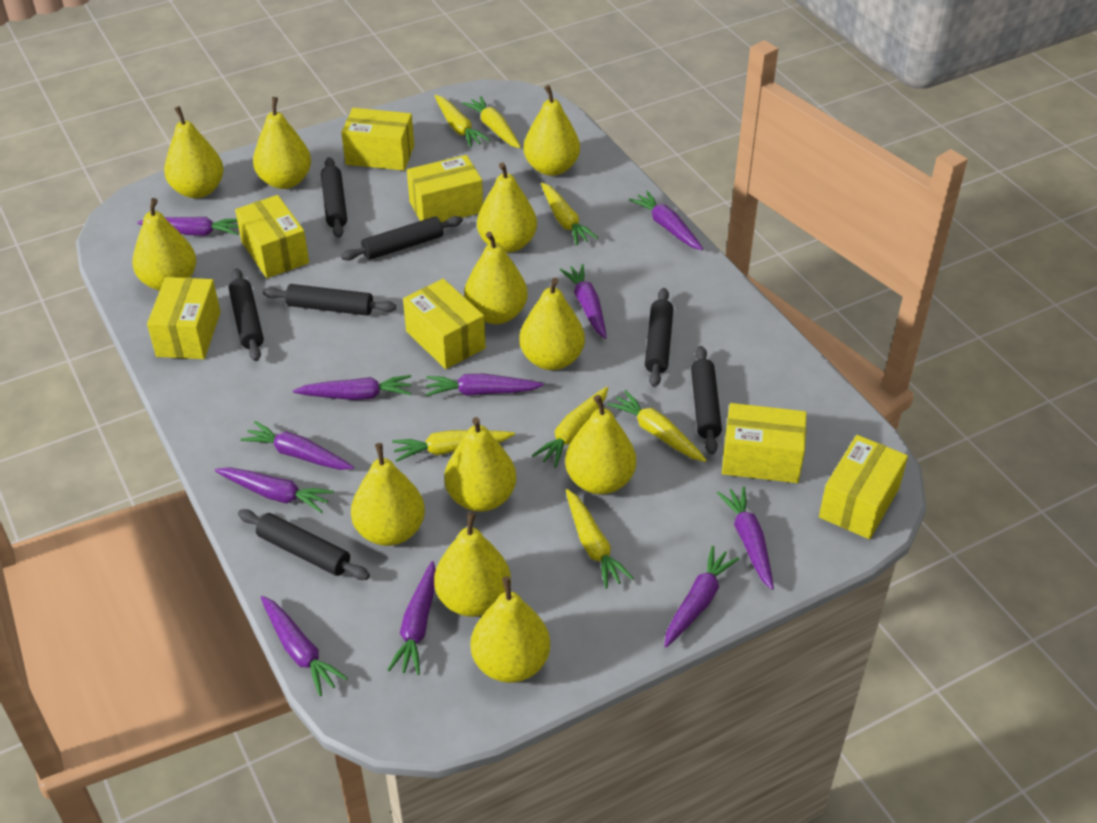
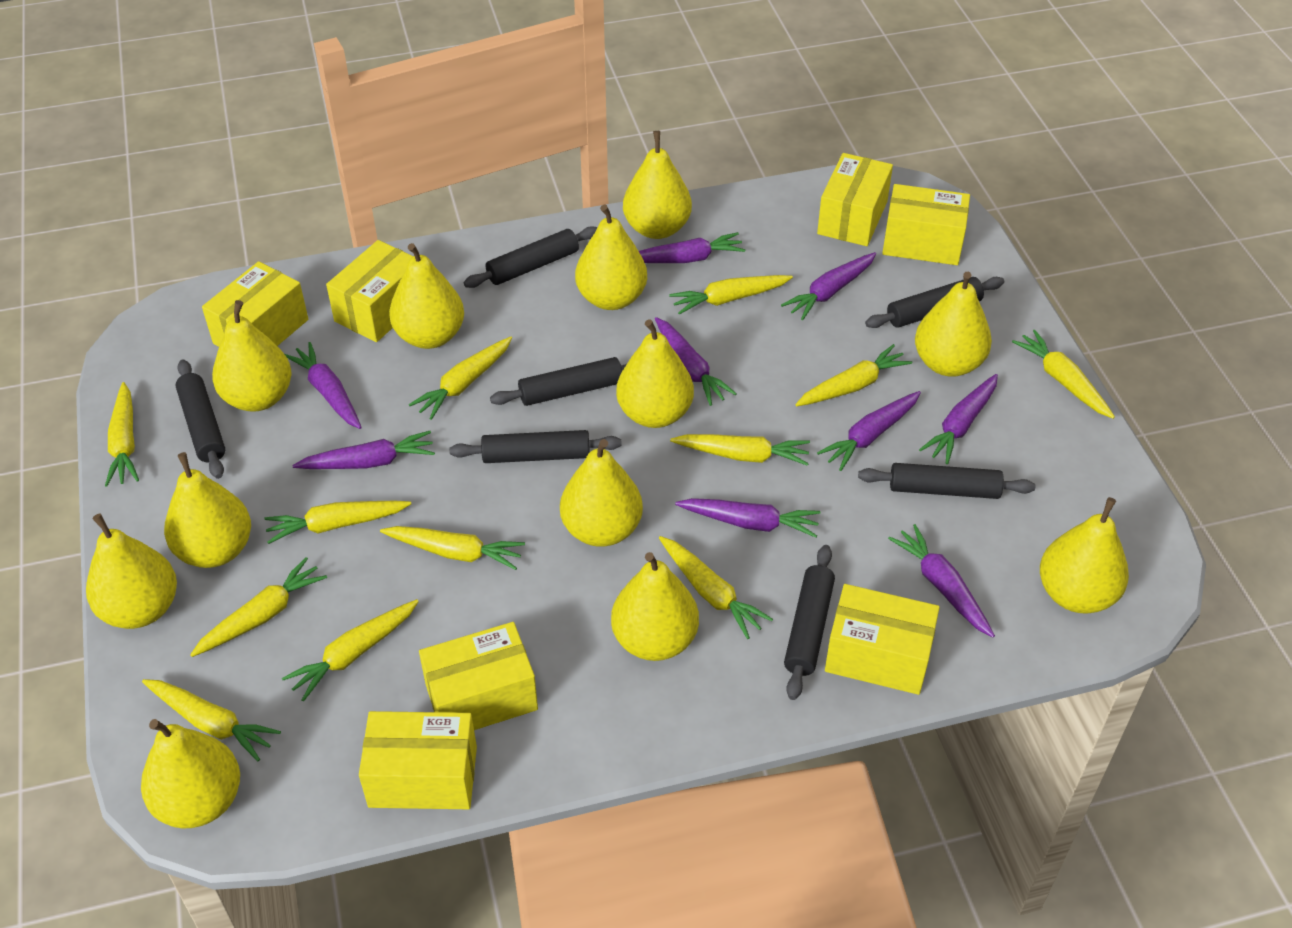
purple carrot: [137,217,239,236] [215,467,334,513] [240,421,354,470] [261,596,348,696] [293,375,412,400] [388,561,436,675] [425,374,544,396] [559,264,607,339] [629,191,703,250] [664,546,740,648] [717,487,774,590] = 11 -> [285,342,362,429] [292,431,435,469] [639,232,745,263] [655,317,737,406] [675,498,820,538] [781,252,876,320] [817,391,921,471] [888,524,995,637] [919,374,998,464] = 9
yellow carrot: [392,430,515,462] [435,95,490,148] [462,96,521,148] [532,387,608,468] [541,182,598,245] [566,489,633,589] [607,390,707,462] = 7 -> [105,382,139,487] [142,679,281,761] [190,557,327,657] [264,501,411,544] [282,599,419,702] [380,526,525,570] [409,336,512,420] [659,536,773,639] [669,275,793,315] [670,434,810,466] [795,344,912,406] [1012,330,1115,419] = 12

